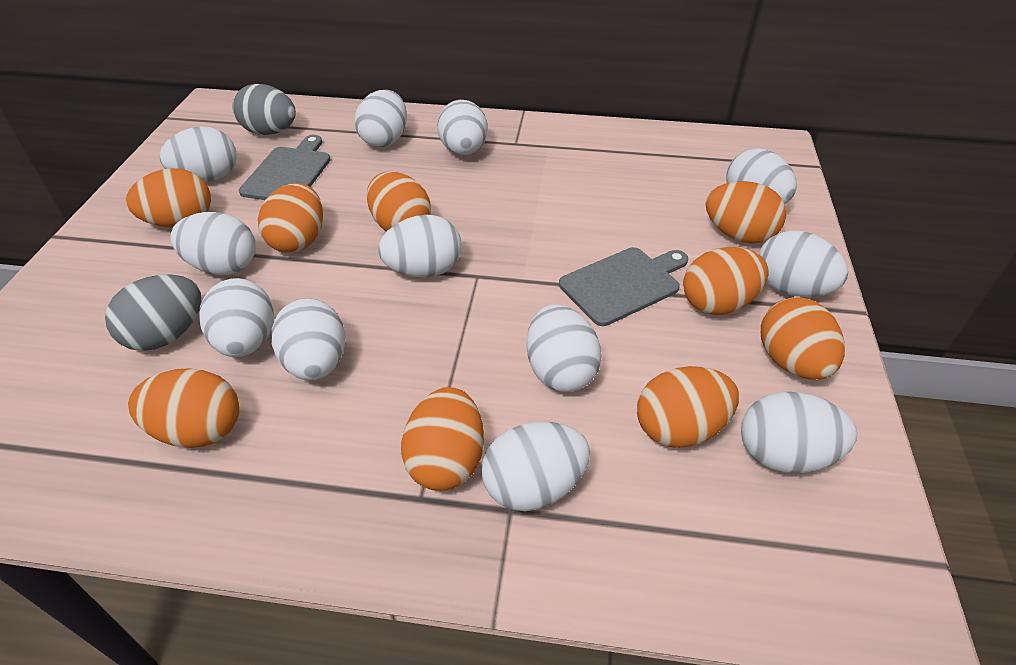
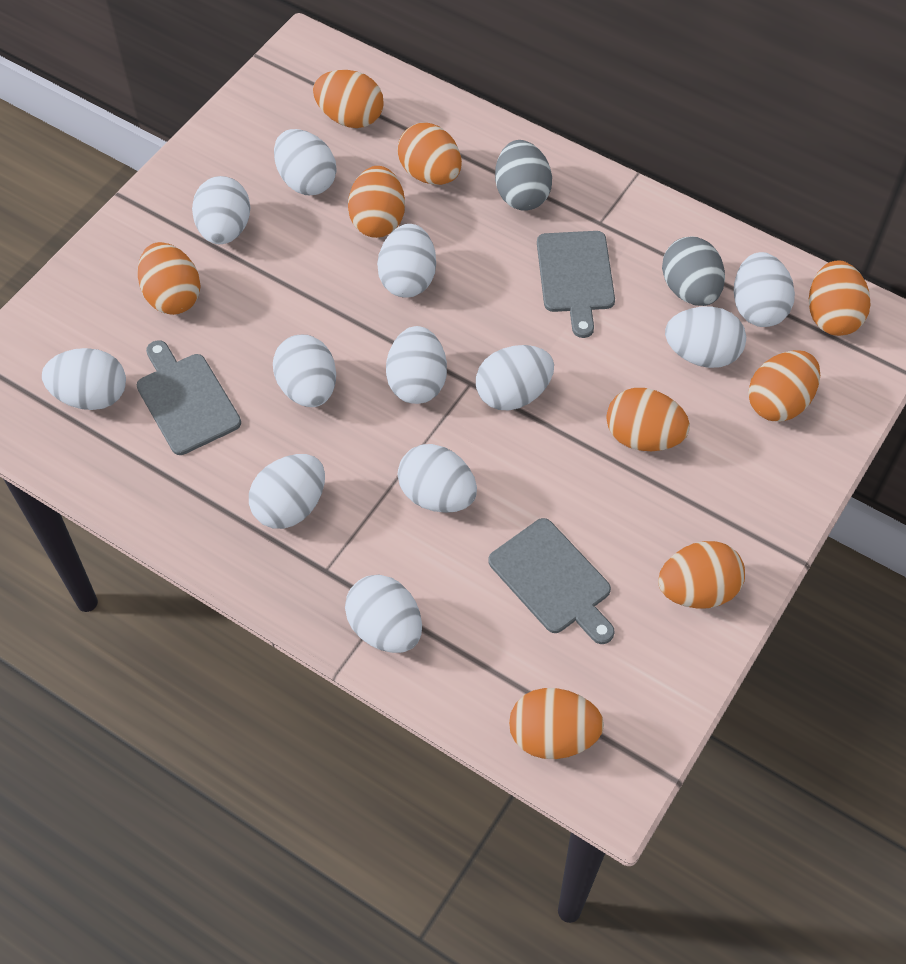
grey cutting board: [239,135,331,200] [559,247,688,326] = 2 -> [137,340,241,455] [488,518,615,644] [537,231,615,338] = 3

